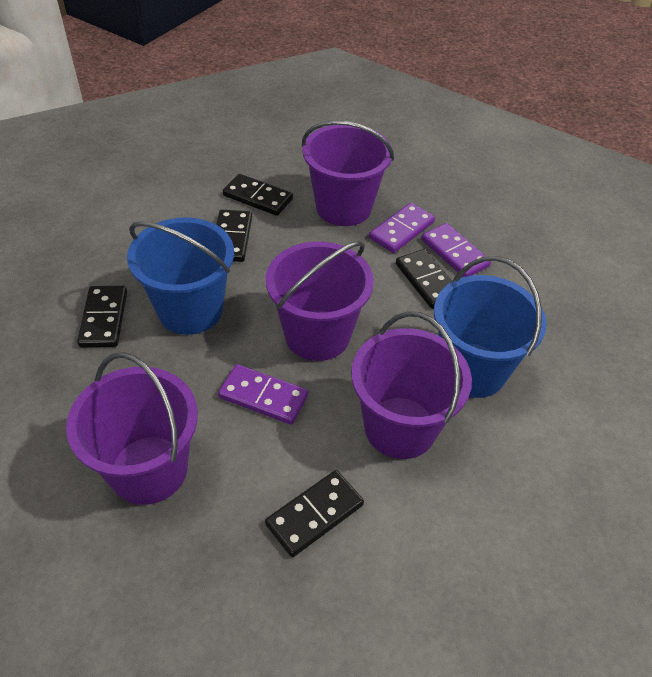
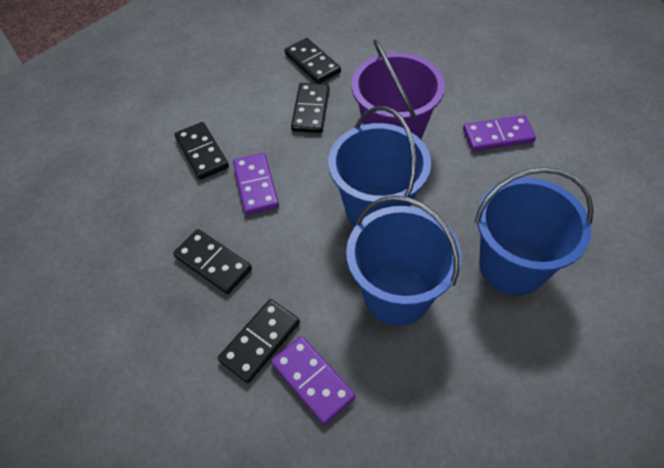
blue bucket: [127,217,234,335] [434,256,547,398] = 2 -> [328,106,431,227] [346,195,461,326] [475,167,594,296] = 3
purple bucket: [66,352,198,505] [266,241,374,361] [302,121,394,226] [351,311,472,459] = 4 -> [351,39,445,139] = 1

